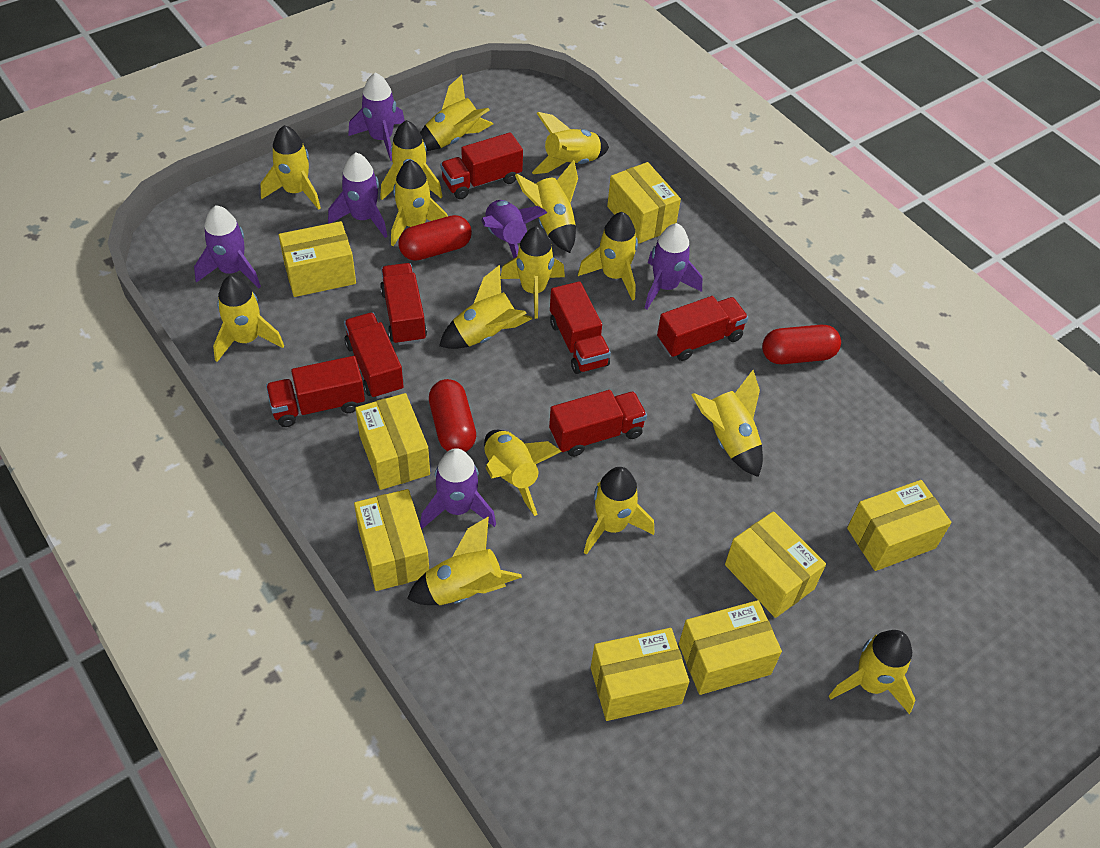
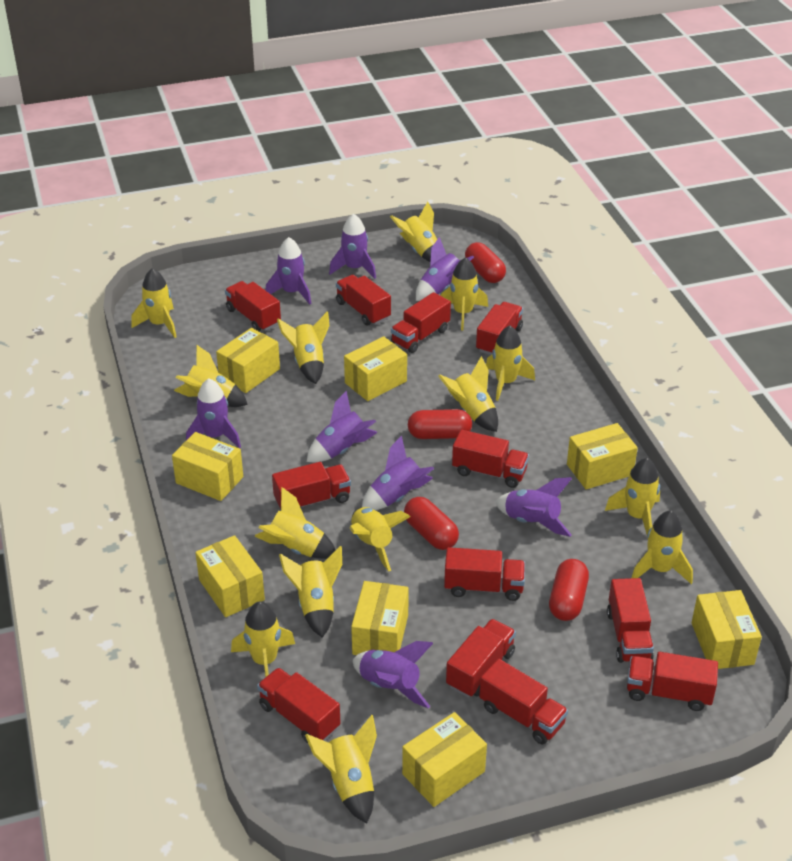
purple rocket: [194,205,261,288] [328,153,388,238] [348,73,405,161] [420,448,496,529] [481,200,547,258] [645,223,702,309] = 6 -> [186,378,241,448] [266,237,311,305] [307,390,378,463] [329,214,376,279] [353,641,433,709] [362,435,434,510] [416,237,474,301] [495,477,572,537] = 8
red capsule: [398,215,472,261] [429,379,476,452] [762,325,841,364] = 3 -> [404,497,459,550] [408,409,472,439] [465,242,506,283] [549,559,589,621] = 4
red truck: [266,356,365,427] [344,313,404,399] [380,263,427,345] [440,132,523,199] [549,390,647,457] [550,281,611,374] [657,296,748,361] = 7 -> [225,281,281,331] [257,668,341,743] [272,462,351,510] [336,275,391,326] [391,292,451,353] [444,547,525,601] [446,619,516,697] [452,430,529,488] [476,302,523,355] [479,659,568,744] [607,578,654,663] [627,652,718,711] = 12
yellow rocket: [213,275,284,362] [260,125,321,210] [380,120,443,200] [391,160,448,246] [407,517,522,605] [420,75,493,151] [439,265,532,349] [484,430,562,516] [500,226,565,319] [515,160,578,253] [532,112,609,174] [578,212,638,301] [584,467,654,555] [691,370,763,477] [829,630,916,714] = 15 -> [131,268,177,338] [174,345,248,407] [231,601,295,677] [254,487,336,559] [277,312,329,384] [279,546,342,638] [305,715,377,823] [350,507,410,571] [390,201,437,262] [438,356,498,432] [441,257,488,330] [486,325,535,401] [605,458,660,537] [632,510,693,584] = 14

